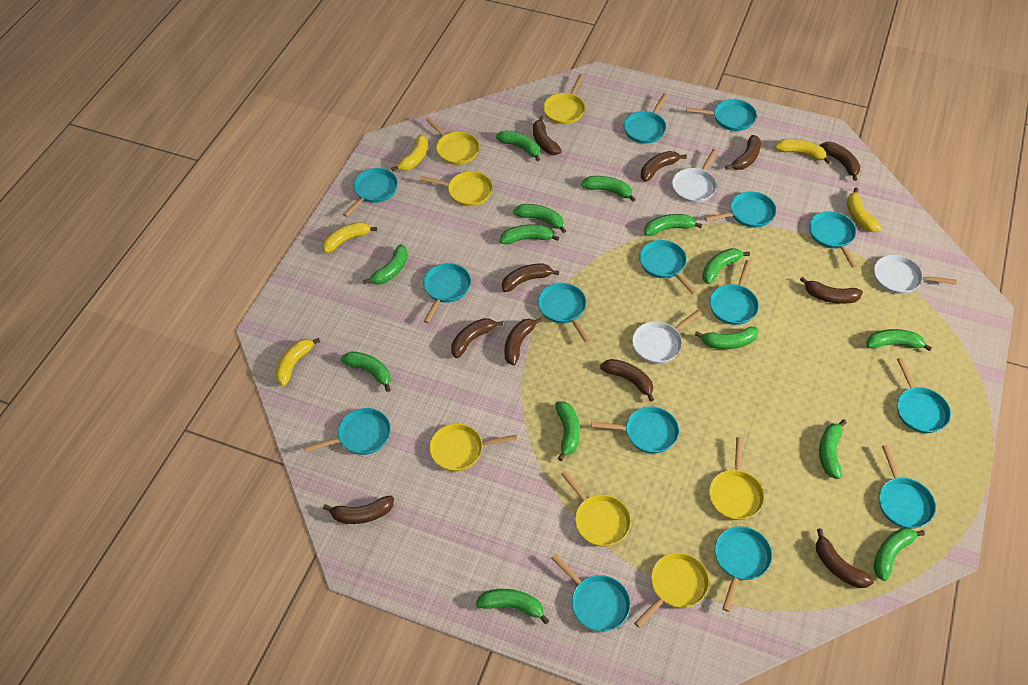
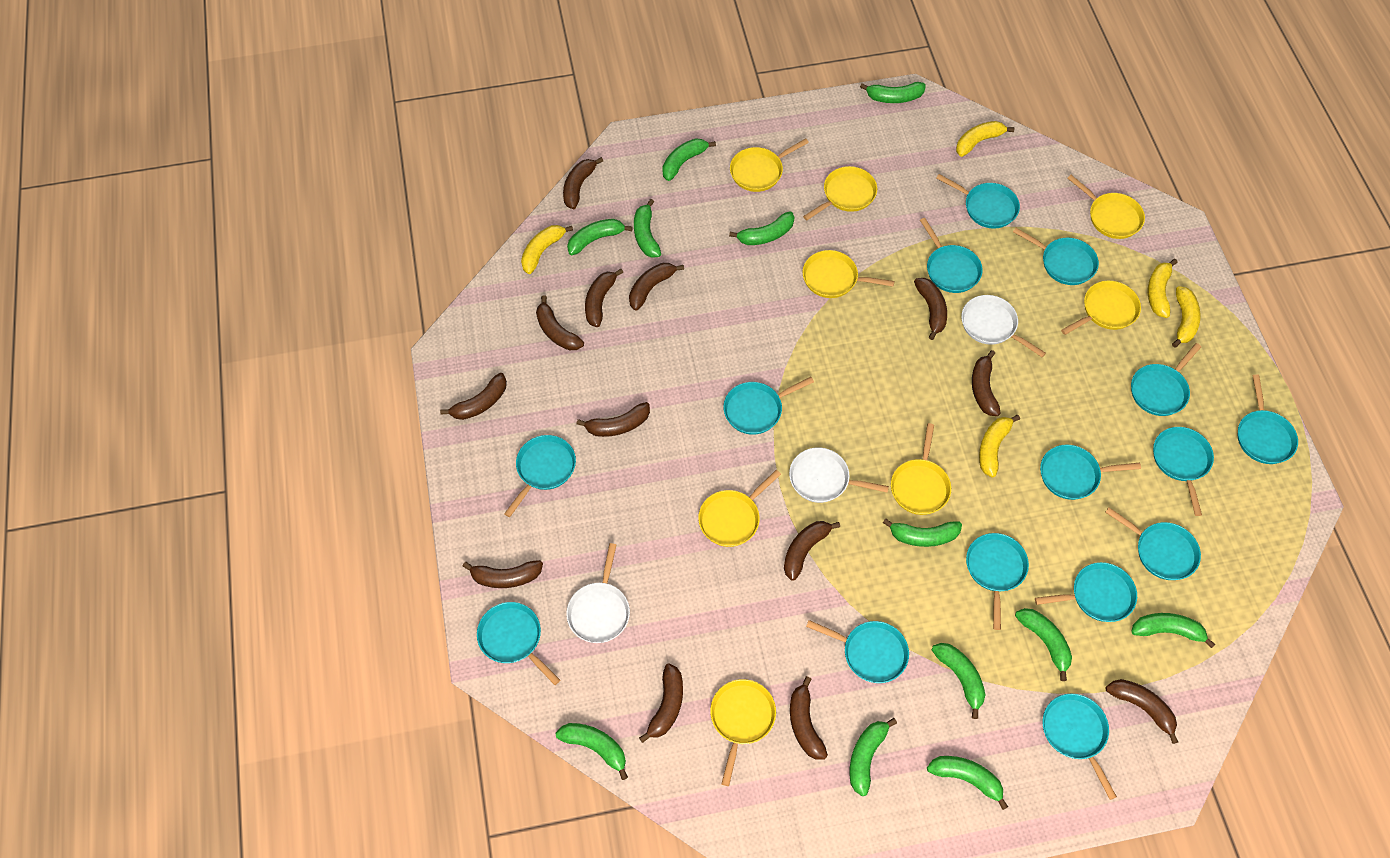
brown banana: [323,496,394,524] [451,318,503,358] [502,264,559,292] [504,317,543,365] [533,116,562,155] [600,359,654,402] [641,151,687,182] [725,135,761,170] [800,277,863,304] [816,528,874,588] [820,142,860,181] = 11 -> [440,373,507,420] [463,560,543,588] [536,295,584,350] [563,157,603,209] [576,402,650,437] [585,269,623,327] [629,263,684,311] [639,663,683,743] [784,521,840,581] [790,676,828,760] [914,278,947,340] [972,350,1001,416] [1106,679,1178,744] = 13
green banana: [340,351,391,392] [363,244,408,285] [476,589,549,624] [496,130,540,161] [500,224,559,244] [513,204,566,233] [555,401,580,461] [581,176,636,202] [644,214,702,236] [695,327,758,349] [702,248,750,284] [819,420,847,479] [866,329,932,351] [874,528,925,581] = 14 -> [556,723,628,780] [567,219,633,255] [634,199,661,258] [662,138,716,181] [729,212,795,245] [850,718,897,796] [860,82,926,103] [883,519,962,547] [927,756,1008,810] [932,643,985,719] [1015,608,1072,681] [1131,613,1215,648] = 12
yellow pan: [420,171,493,206] [426,117,479,165] [429,424,517,471] [543,74,585,124] [561,471,631,547] [634,553,709,628] [709,437,764,520] = 7 -> [698,470,781,547] [710,679,776,786] [730,138,809,192] [802,250,895,298] [803,166,877,220] [891,423,951,515] [1061,281,1141,335] [1067,175,1145,239] = 8

